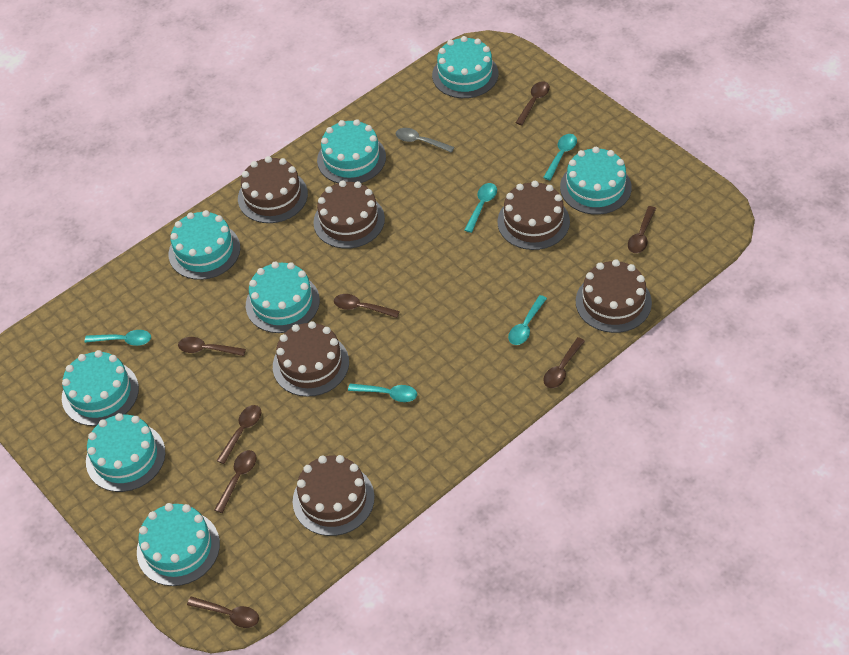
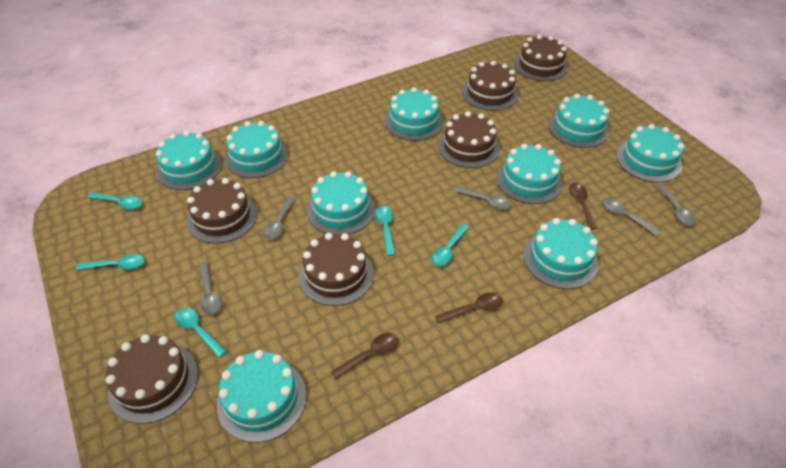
brown spoon: [178,337,246,356] [187,596,259,628] [214,450,257,513] [217,405,261,464] [334,294,400,318] [516,81,550,125] [543,337,585,388] [628,206,656,253] = 8 -> [331,333,398,379] [435,292,503,323] [569,183,597,230] = 3
grey spoon: [396,128,454,153] = 1 -> [199,262,222,315] [263,196,295,240] [453,186,511,210] [602,198,661,236] [656,184,696,226] = 5
turquoise cake: [62,350,139,426] [86,413,166,492] [137,503,220,586] [169,210,240,280] [246,261,320,333] [317,119,386,183] [432,36,498,98] [560,147,632,215] = 8 -> [156,131,222,190] [217,350,306,443] [225,121,288,178] [307,171,375,235] [385,87,443,141] [497,144,563,204] [524,218,599,289] [549,94,610,148] [616,124,685,182] = 9

